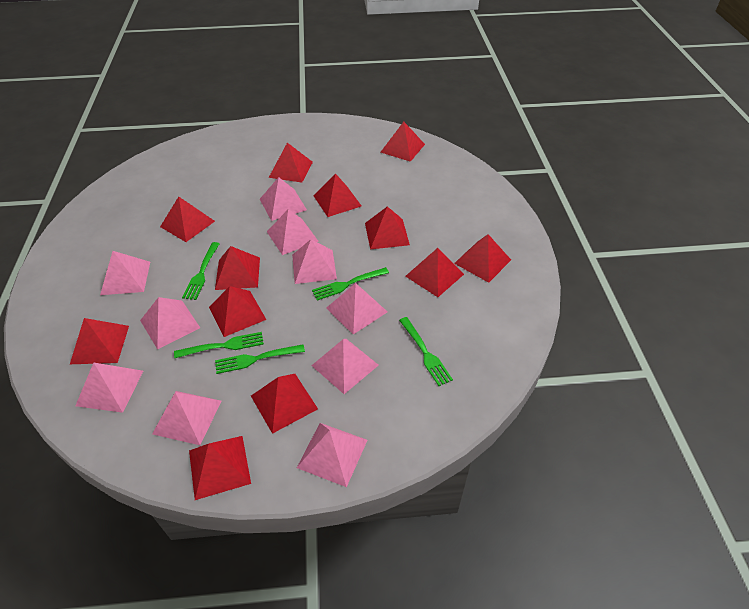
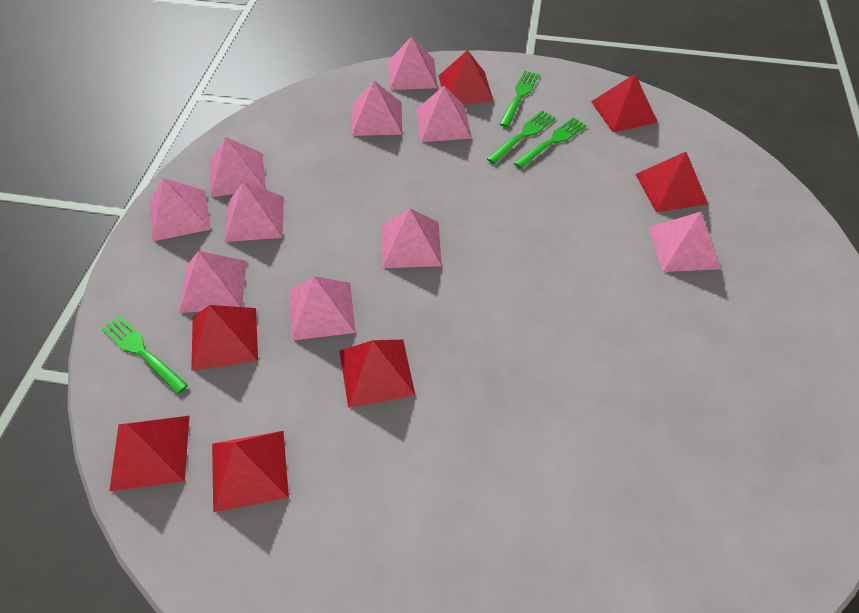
green fork: [174,332,264,358] [182,242,220,300] [215,344,305,374] [312,267,389,301] [399,317,453,386] = 5 -> [101,315,188,394] [487,111,555,164] [500,71,539,127] [514,117,586,169] = 4
red pyramid: [70,318,129,364] [160,197,215,242] [189,436,251,500] [209,286,266,337] [215,246,260,290] [251,374,318,434] [269,143,313,183] [314,173,361,217] [365,206,410,249] [381,122,425,162] [405,248,464,297] [454,234,511,283] = 12 -> [109,416,189,491] [191,305,258,371] [212,431,289,512] [340,340,415,408] [439,50,493,104] [591,74,658,132] [635,152,708,212] = 7

